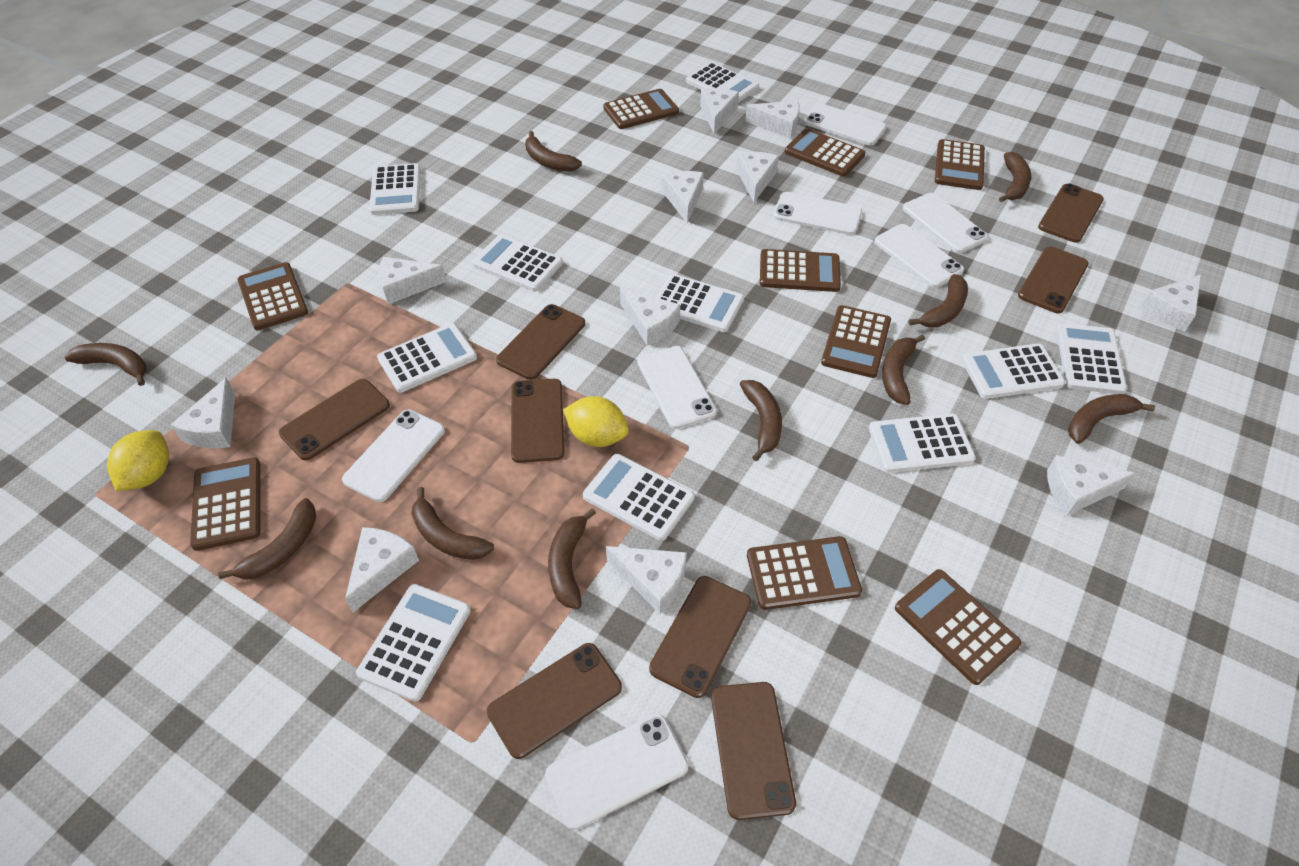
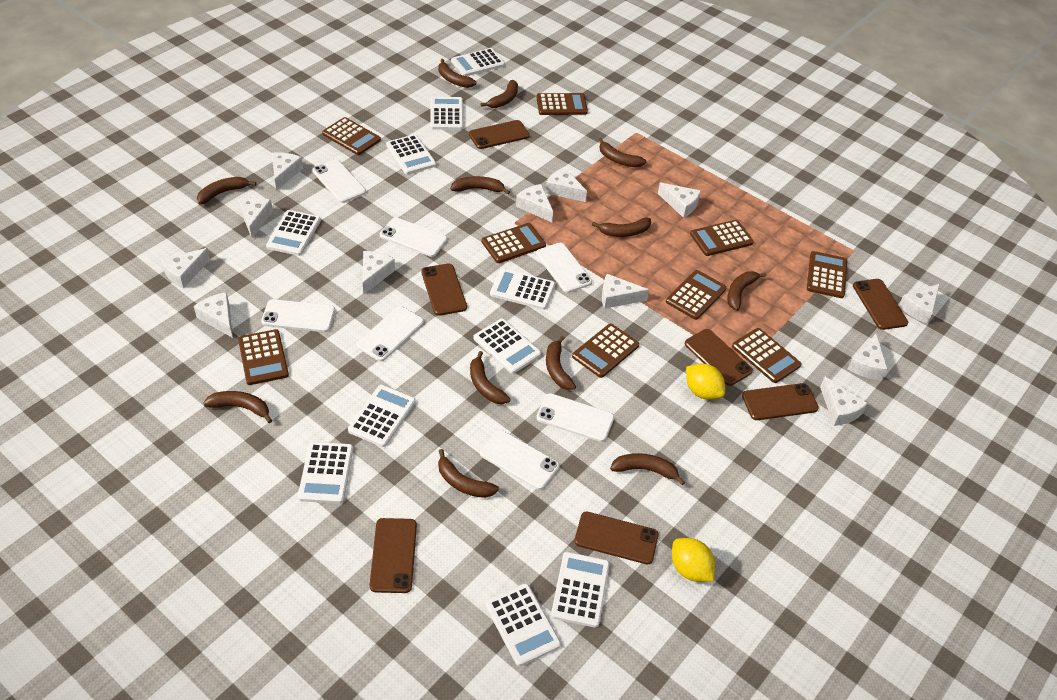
brown banana: [65,343,147,386] [218,498,316,580] [412,487,494,560] [525,131,582,172] [548,508,596,609] [740,380,782,461] [882,334,925,405] [909,274,968,327] [999,152,1031,202] [1068,394,1155,444] = 10 -> [197,177,256,204] [203,391,272,423] [438,59,476,88] [438,449,499,498] [450,176,510,195] [470,351,511,404] [481,80,518,108] [546,336,576,390] [592,218,651,237] [599,138,647,167] [610,453,685,485] [727,272,766,311] = 12
brown phone: [279,379,390,461] [486,643,622,759] [496,304,585,380] [511,379,564,463] [649,576,751,698] [711,682,796,820] [1018,246,1089,313] [1038,183,1104,243] = 8 -> [370,518,417,593] [421,264,467,316] [469,120,530,149] [574,512,659,564] [685,329,753,386] [742,383,819,420] [853,279,908,330] = 7
white cheese: [170,378,235,448] [345,527,419,613] [379,257,447,304] [606,546,687,614] [620,288,680,346] [662,171,704,223] [700,88,739,134] [736,152,779,202] [745,101,800,139] [1047,455,1135,516] [1141,274,1201,331] = 11 -> [161,248,210,289] [194,292,233,338] [238,198,273,238] [272,152,303,190] [363,251,395,294] [516,184,553,222] [545,167,587,202] [602,274,649,309] [658,183,701,218] [820,377,868,426] [848,334,888,380] [898,284,939,323] = 12

